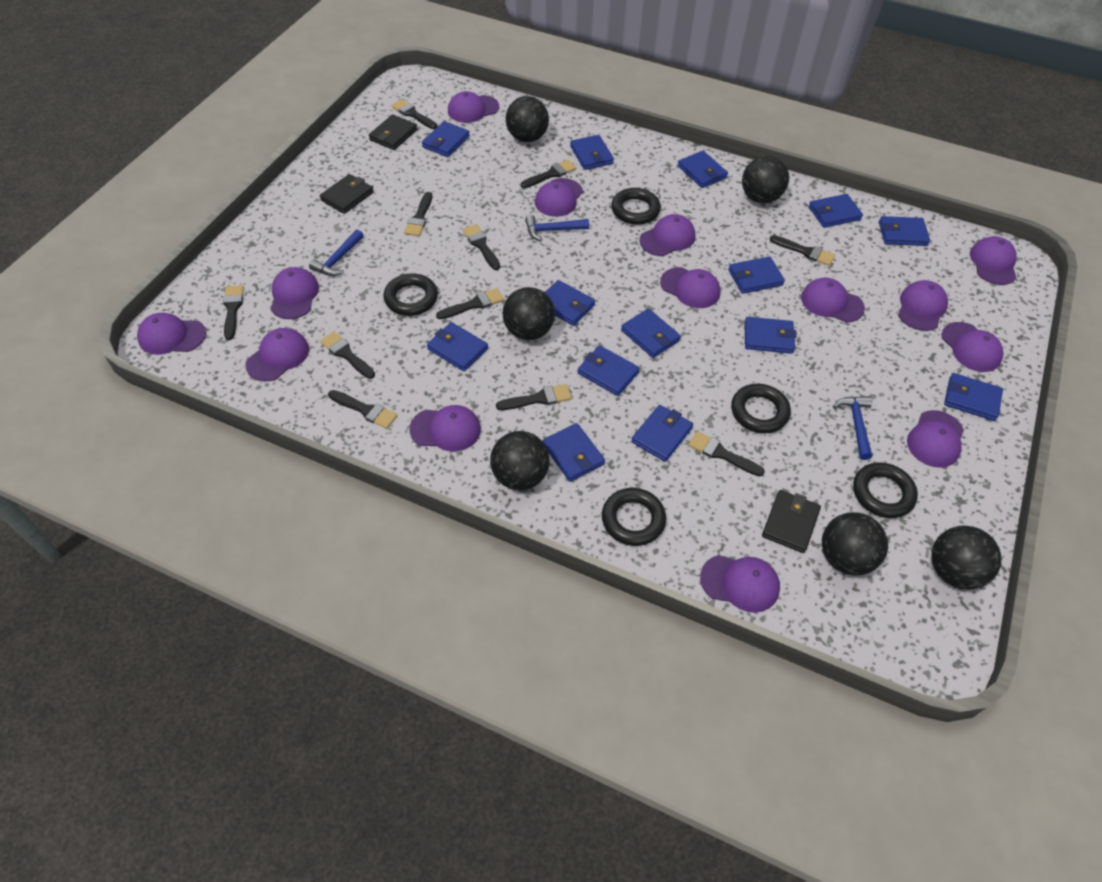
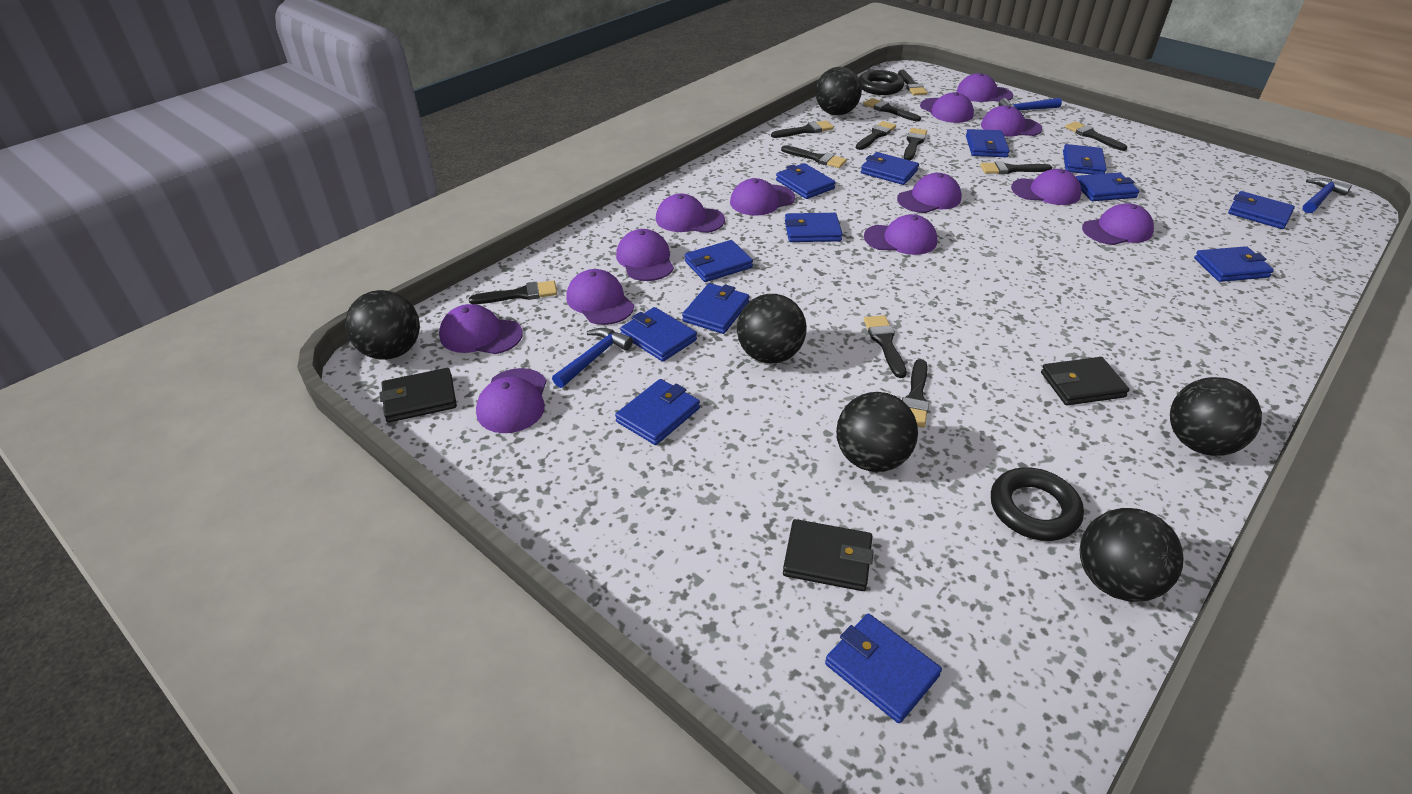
black ring: [383,273,438,316] [602,488,666,546] [611,188,661,225] [731,384,791,433] [853,462,918,518] = 5 -> [859,70,904,95] [991,467,1084,541] = 2
blue wallet: [422,121,470,157] [427,322,488,371] [543,423,605,482] [545,280,595,326] [570,135,614,170] [578,345,640,396] [621,309,681,358] [631,405,693,462] [678,151,728,188] [728,257,785,294] [744,317,797,354] [809,194,863,228] [879,216,930,246] [944,373,1003,421] = 14 -> [615,379,700,445] [620,307,697,362] [682,283,750,334] [685,240,753,282] [776,163,836,199] [785,213,843,242] [825,613,942,723] [861,152,919,185] [966,129,1010,157] [1063,144,1107,175] [1076,173,1140,201] [1194,246,1274,282] [1228,191,1295,229] = 13
purple cap: [137,313,206,355] [245,328,309,381] [271,267,319,319] [409,405,481,452] [448,91,499,123] [535,178,583,217] [640,214,695,256] [660,267,721,308] [700,555,780,613] [801,278,865,323] [898,280,948,331] [907,410,964,468] [941,322,1003,372] [970,236,1017,285] = 14 -> [439,304,523,354] [476,368,547,433] [566,269,634,325] [616,229,674,281] [656,194,725,233] [730,178,795,216] [864,214,937,255] [897,173,962,213] [920,92,974,123] [956,73,1013,102] [981,105,1042,137] [1011,169,1081,205] [1082,203,1154,245] = 13

